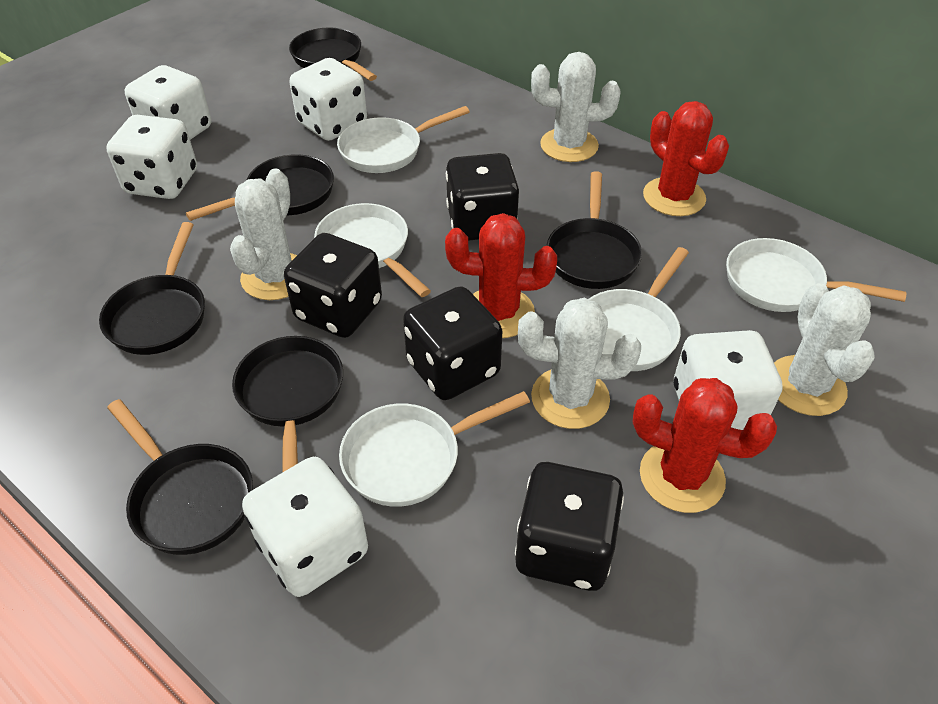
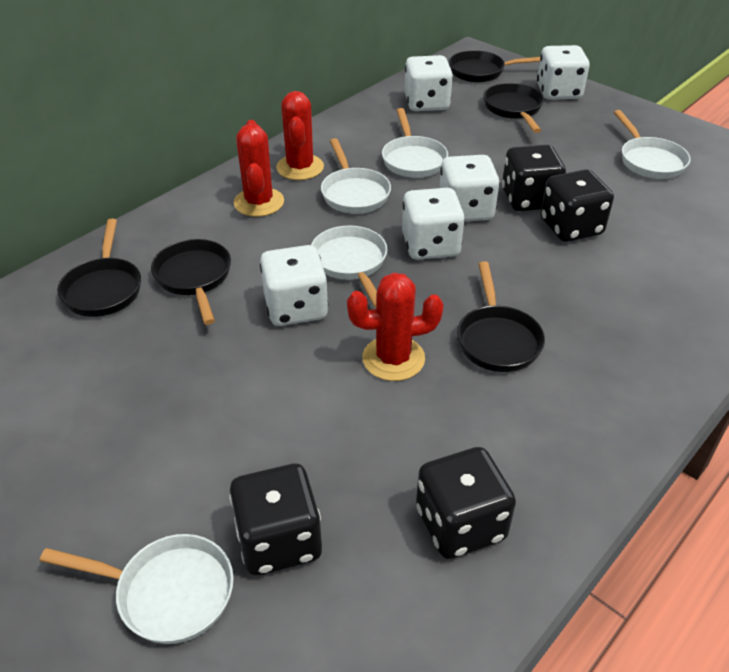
black pan: [99,222,205,355] [107,399,253,555] [186,154,334,221] [232,336,343,473] [289,28,377,81] [546,171,642,289] = 6 -> [57,219,141,317] [151,239,231,325] [449,50,540,82] [457,261,545,372] [483,83,544,133] = 5
white cactus: [230,168,297,300] [518,298,641,429] [531,52,621,162] [774,283,875,416] = 4 -> none = 0

